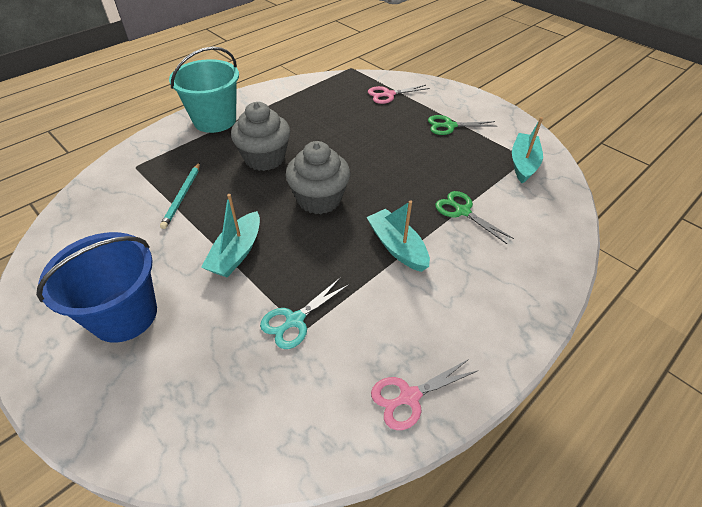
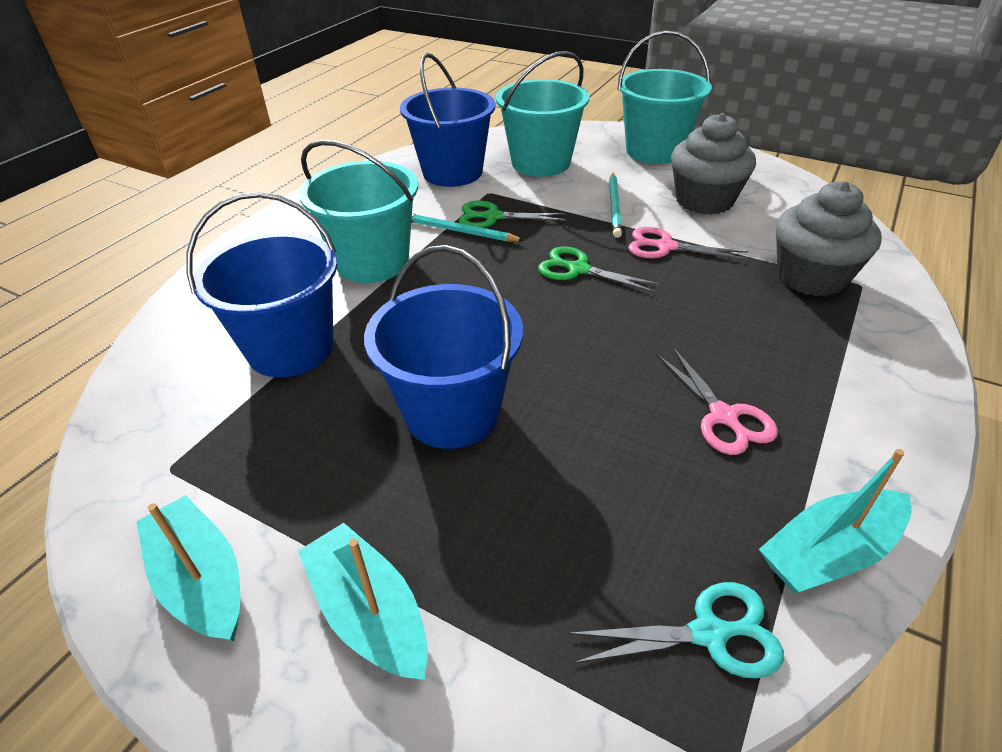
blue bucket: [36,232,157,343] = 1 -> [186,192,337,377] [364,245,523,449] [400,53,495,187] = 3
turquoise bucket: [169,47,239,133] = 1 -> [299,140,418,283] [496,51,590,177] [618,30,712,164] = 3
turquoise pencil: [160,163,200,229] = 1 -> [411,213,524,242] [609,172,622,238] = 2

